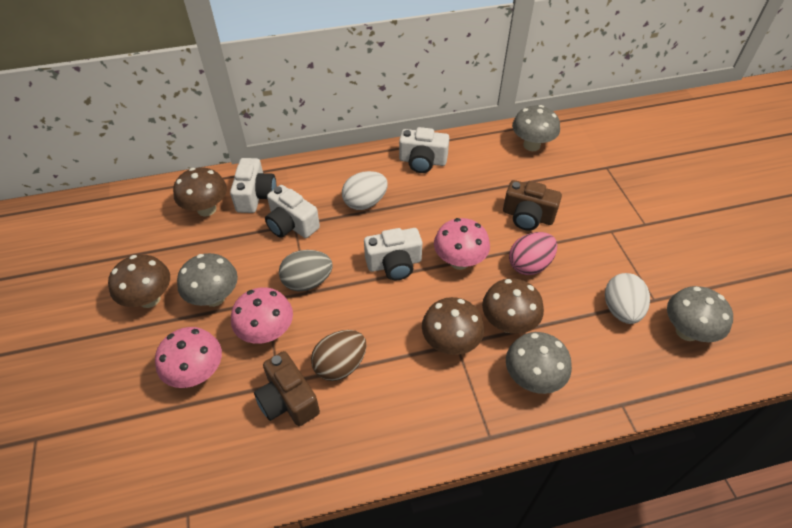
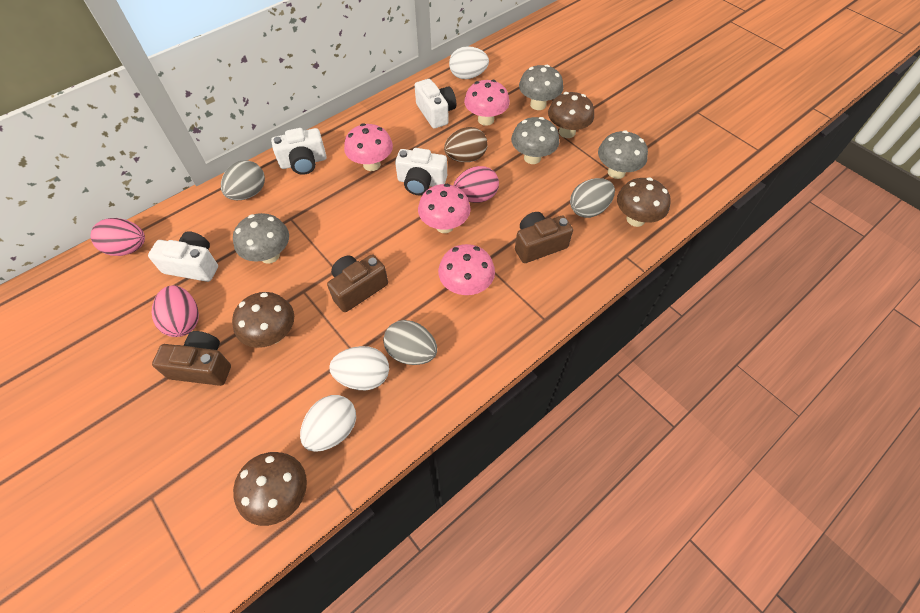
brown camera: [254,351,320,426] [503,180,562,230] = 2 -> [152,331,231,386] [327,254,388,312] [515,212,573,263] = 3
grey egg: [279,250,333,291] = 1 -> [221,160,265,200] [383,320,437,365] [570,178,615,218] = 3
pink egg: [509,232,557,275] = 1 -> [90,218,145,256] [152,285,199,337] [453,166,499,203] = 3
pink mushroom: [155,327,222,388] [231,287,293,344] [434,218,490,270] = 3 -> [344,123,393,171] [418,184,471,233] [438,244,495,295] [464,80,510,126] = 4
white egg: [342,171,388,210] [605,273,650,324] = 2 -> [300,395,356,452] [329,346,389,390] [449,46,489,79] = 3

